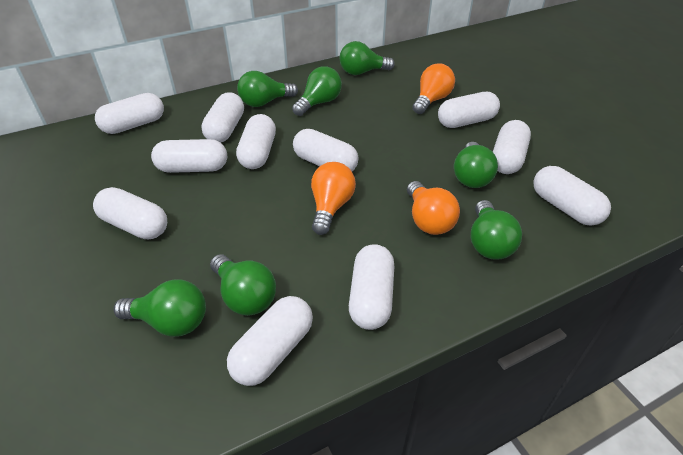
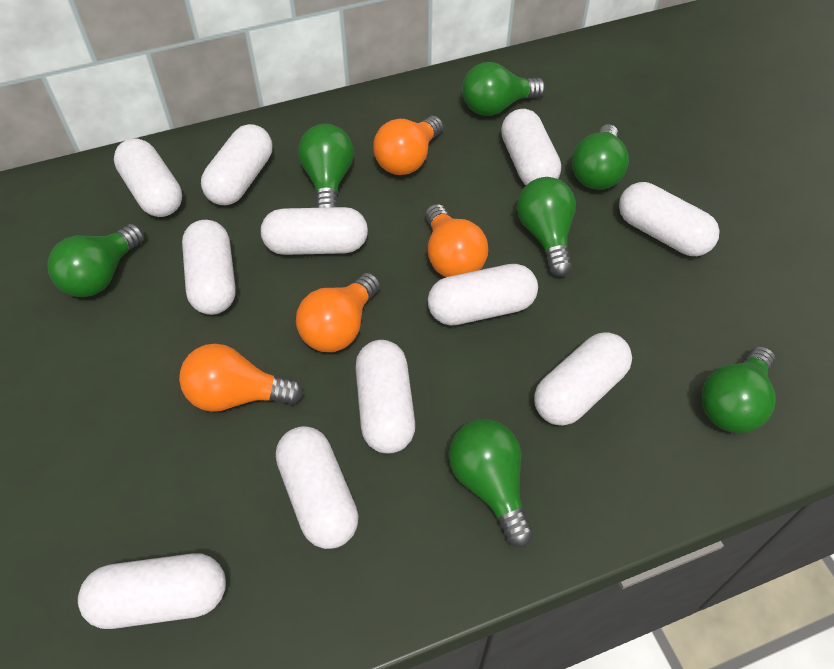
orange light bulb: [311,162,356,235] [407,181,460,235] [412,63,455,114] = 3 -> [179,344,304,412] [296,273,380,352] [373,116,443,175] [425,204,488,277] = 4

